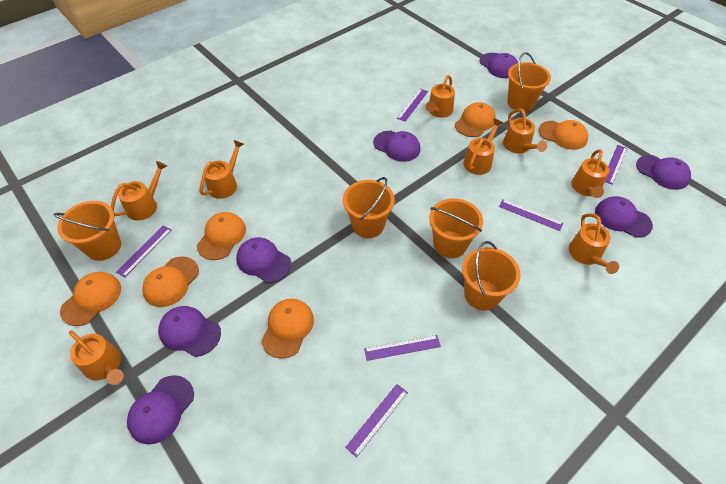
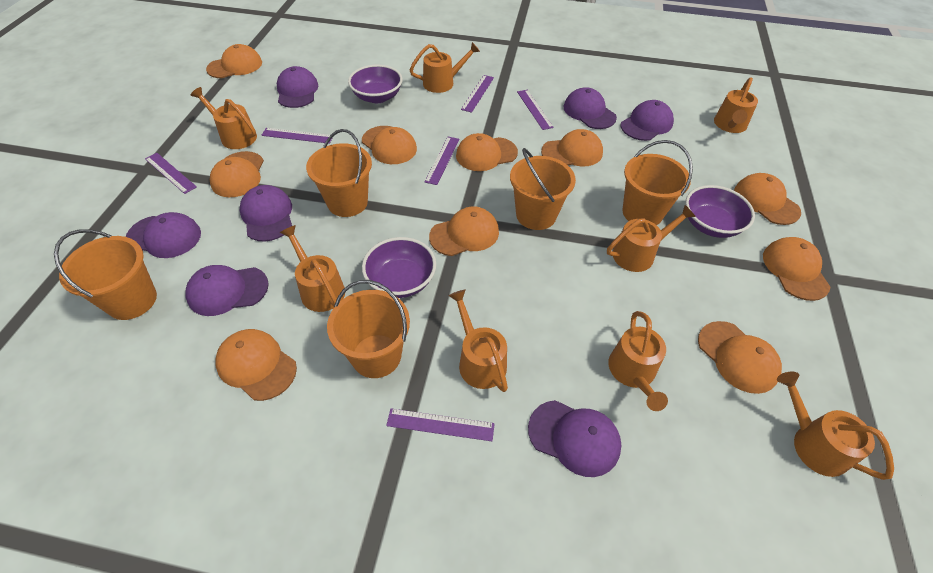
orange cap: [60,272,121,326] [142,256,199,307] [197,212,246,260] [261,299,314,359] [455,102,496,137] [538,120,588,150] = 6 -> [206,44,262,78] [210,151,264,197] [215,329,297,401] [362,126,417,164] [429,206,499,256] [456,133,518,171] [541,129,603,167] [698,321,782,394] [734,173,801,225] [763,237,830,301] = 10
purple bowl: none = 0 -> [348,65,403,103] [362,237,436,298] [685,185,755,238] = 3

